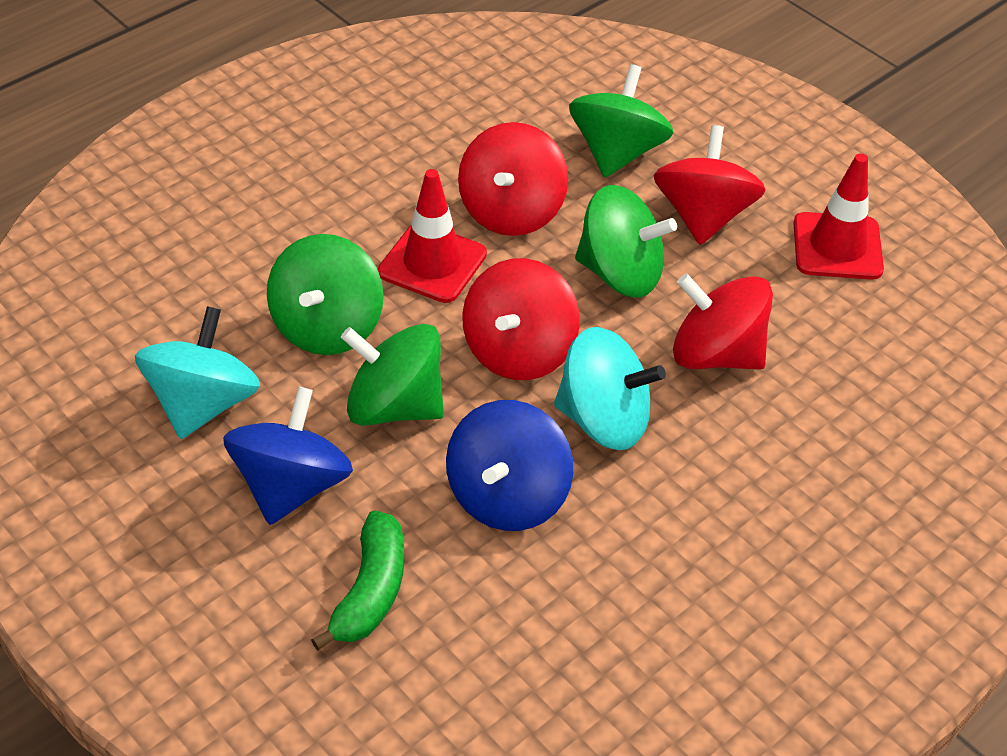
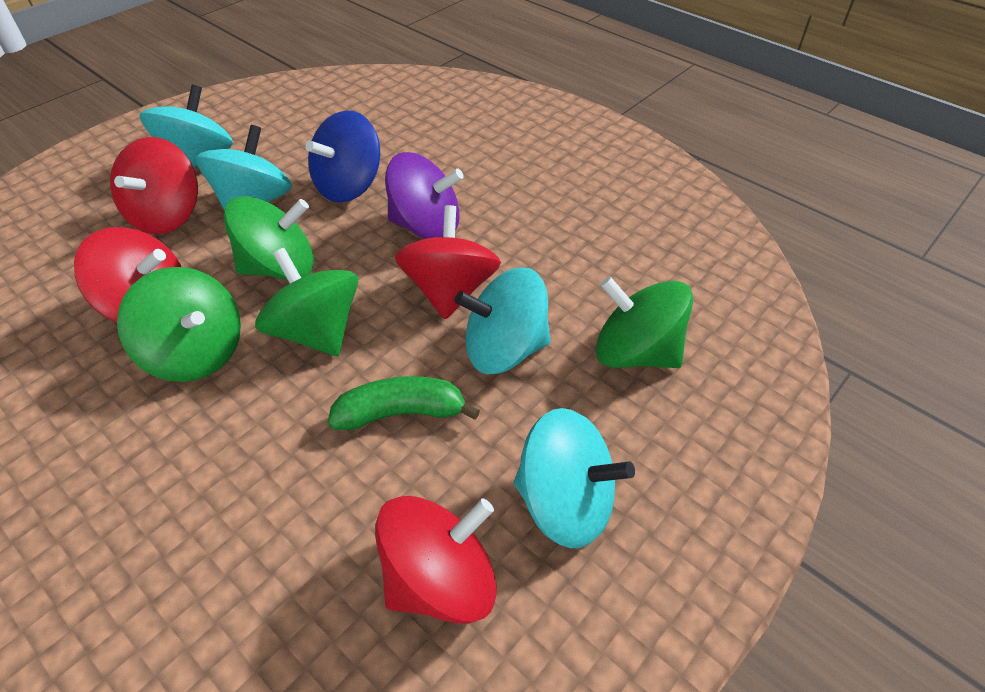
blue spinning top: [223,387,353,525] [446,400,573,531] = 2 -> [306,111,380,203] = 1
purple spinning top: none = 0 -> [385,152,464,239] = 1
red traffic cone: [378,169,487,303] [794,153,884,280] = 2 -> none = 0
turquoise spinning top: [135,306,260,439] [554,327,666,450] = 2 -> [139,84,233,168] [195,125,292,211] [455,267,551,374] [514,408,635,548] = 4

